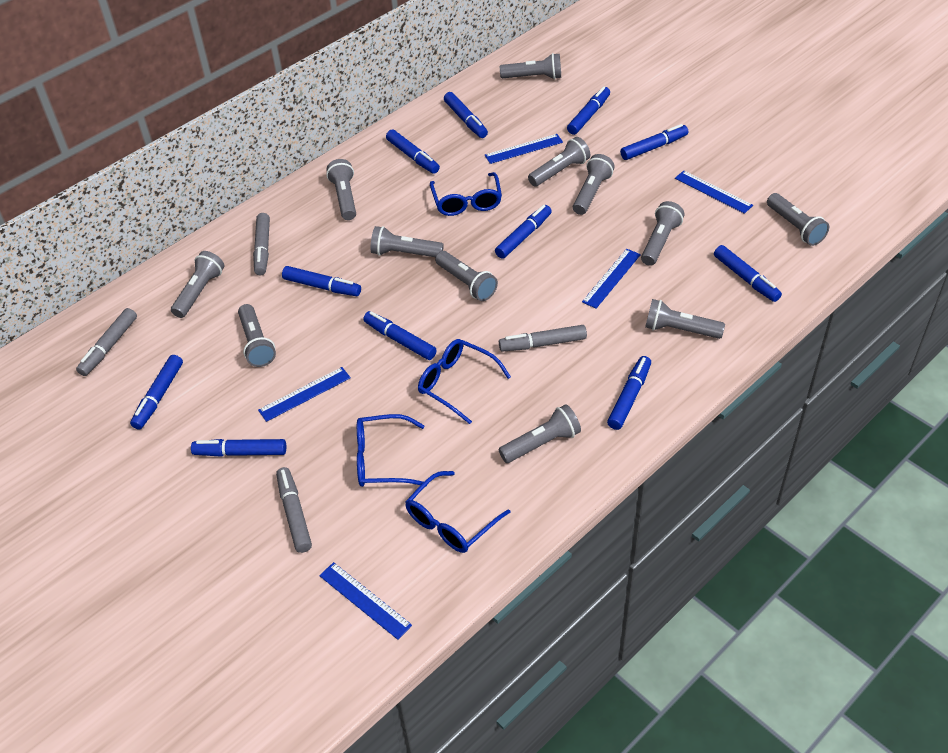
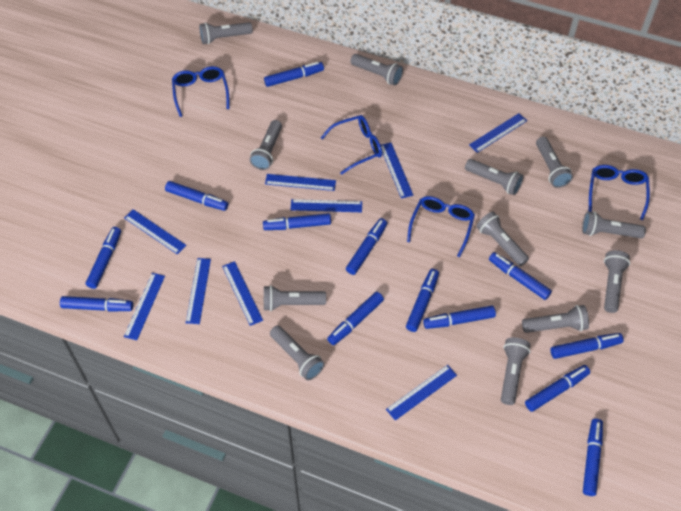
blue marker: [130,355,183,430] [191,439,286,457] [282,266,361,296] [363,311,437,360] [386,130,440,174] [444,92,488,138] [495,205,552,259] [567,86,610,135] [607,356,651,430] [620,124,688,160] [714,245,782,302] = 11 -> [60,296,133,312] [86,227,121,289] [165,181,228,211] [263,213,331,230] [264,62,324,87] [327,292,384,345] [346,218,387,275] [406,269,439,332] [423,306,496,329] [489,252,552,300] [525,365,590,412] [550,333,624,359] [583,419,603,496] = 13
blue ruler: [258,367,351,422] [319,562,412,640] [485,134,563,164] [582,249,641,309] [675,171,753,214] = 5 -> [124,209,186,254] [124,273,165,340] [186,258,211,324] [222,261,263,326] [265,174,336,191] [291,199,362,212] [381,142,413,199] [386,365,457,421] [469,113,527,153] = 9
grey marker: [76,308,137,376] [253,213,270,275] [276,467,312,553] [499,325,587,352] = 4 -> none = 0

